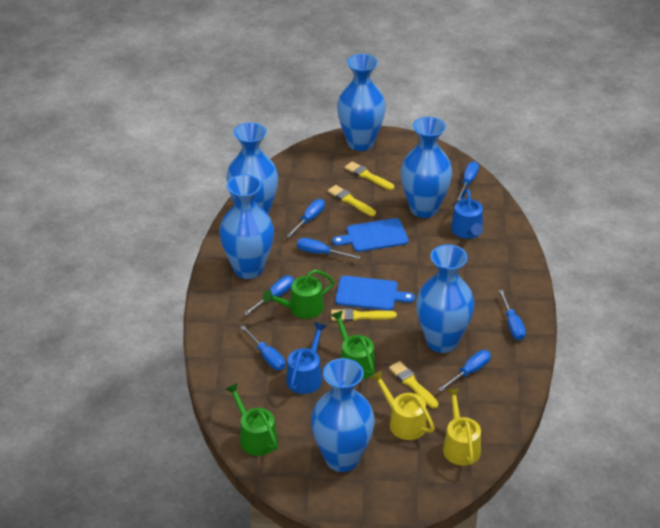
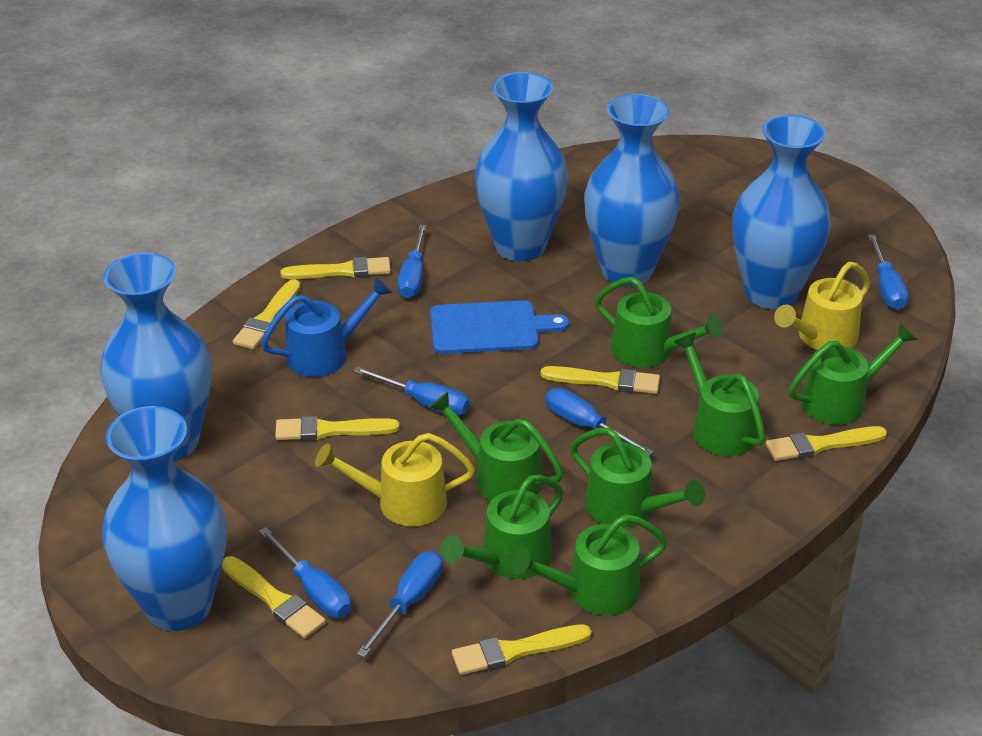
blue cutting board: [333,218,409,252] [335,276,415,311] = 2 -> [430,300,569,354] = 1
blue screwdriver: [240,325,285,370] [244,276,294,315] [286,199,325,238] [297,238,361,259] [438,350,491,392] [457,161,479,201] [499,290,526,340] = 7 -> [259,527,351,618] [354,366,469,416] [357,551,443,657] [398,225,426,298] [546,388,654,456] [868,235,908,310] = 6
blue vase: [219,174,274,279] [226,122,278,215] [311,358,375,472] [337,54,386,151] [401,117,452,218] [416,244,474,353] = 6 -> [100,253,211,462] [102,406,226,631] [475,72,568,261] [584,94,680,286] [732,115,831,309] = 5
blue watering can: [286,322,326,394] [451,189,483,239] = 2 -> [261,277,392,377] = 1
green watering can: [226,383,278,456] [263,270,334,319] [331,310,375,380] = 3 -> [429,392,564,501] [441,475,564,579] [511,514,667,615] [570,428,705,528] [595,277,723,367] [674,333,766,456] [788,323,917,425] = 7
yellow brush: [328,185,376,216] [331,308,397,321] [345,162,394,190] [389,361,439,409] = 4 -> [222,556,326,638] [233,279,301,349] [275,416,399,440] [281,257,391,279] [452,624,592,675] [540,366,660,394] [766,426,887,461] = 7

